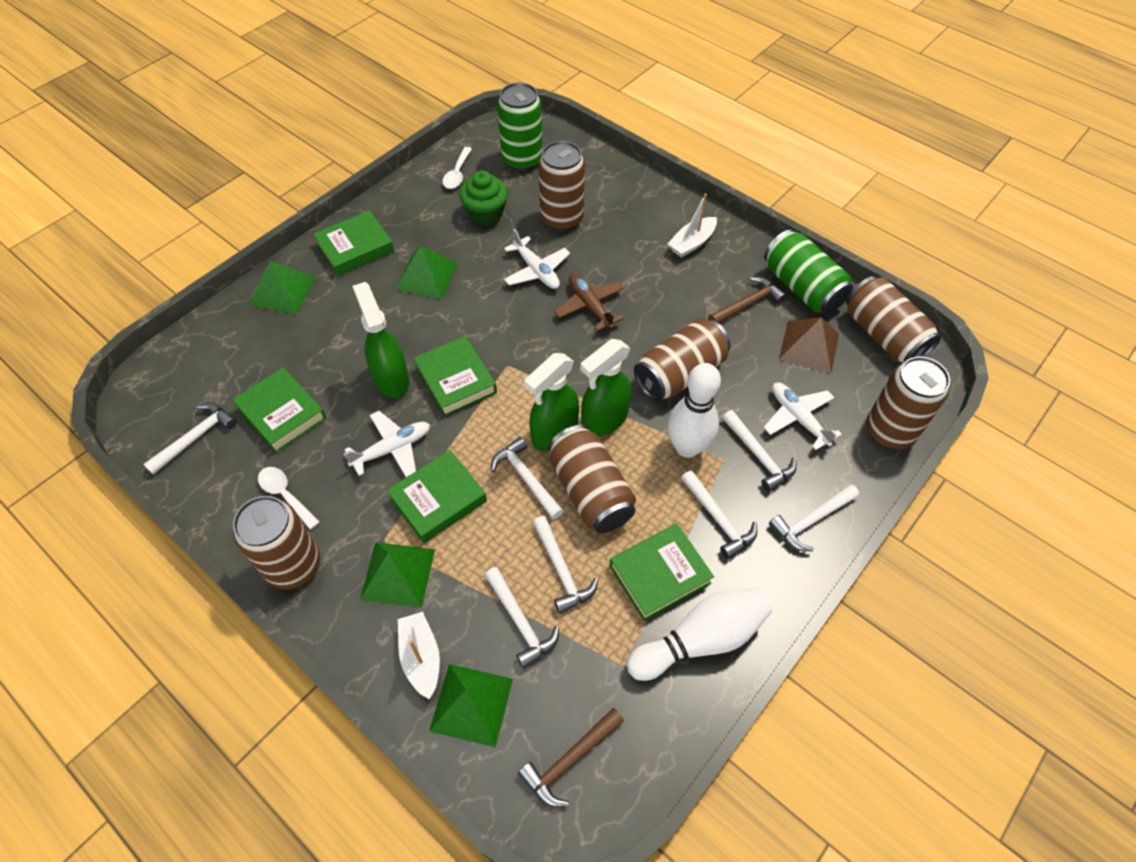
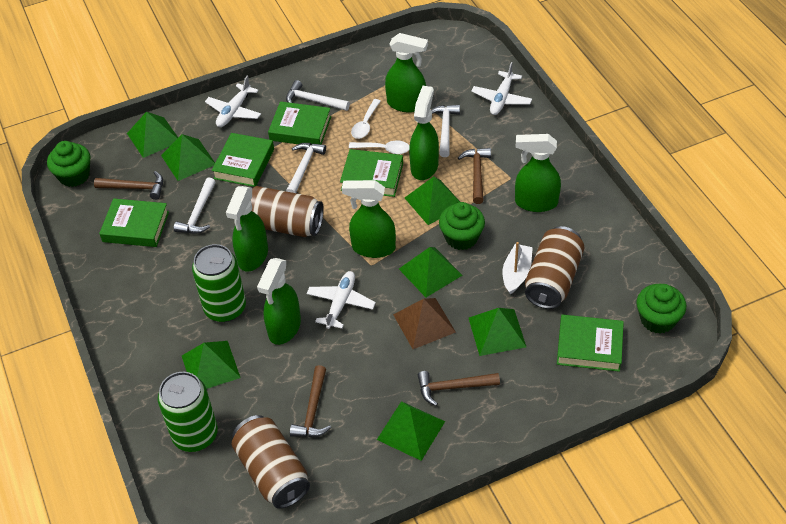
brown can: [233,496,320,589] [538,141,585,231] [548,425,636,533] [634,318,731,401] [846,276,941,363] [866,357,950,449] = 6 -> [232,415,310,509] [251,186,324,237] [525,226,585,309] = 3
brown hammer: [518,708,624,807] [708,277,786,323] = 2 -> [94,171,163,200] [290,365,331,437] [418,371,500,406] [458,148,491,204] = 4
brown plane: [554,274,624,331] = 1 -> none = 0
green cupcake: [460,171,508,225] = 1 -> [47,141,91,187] [439,202,485,250] [636,284,686,334] = 3
green pyramid: [249,261,316,315] [360,542,435,608] [395,246,458,299] [429,664,513,747] = 4 -> [127,112,178,158] [161,134,215,181] [182,341,241,389] [377,401,445,461] [399,247,463,297] [405,177,460,225] [469,308,526,356] = 7
green spray bottle: [353,282,409,398] [524,353,579,451] [581,339,631,437] = 3 -> [226,186,268,271] [257,258,301,345] [342,180,396,258] [385,33,428,113] [409,86,439,180] [515,134,561,212] = 6
white boat: [398,612,440,700] [668,194,717,258] = 2 -> [503,242,533,294] = 1
white bowling pin: [627,587,772,681] [667,363,721,458] = 2 -> none = 0
white hammer: [143,403,237,475] [485,567,559,669] [491,437,563,519] [533,516,598,614] [681,470,757,559] [722,410,797,492] [769,484,859,551] = 7 -> [174,177,215,234] [286,80,350,111] [286,143,326,193] [431,105,460,157] = 4

